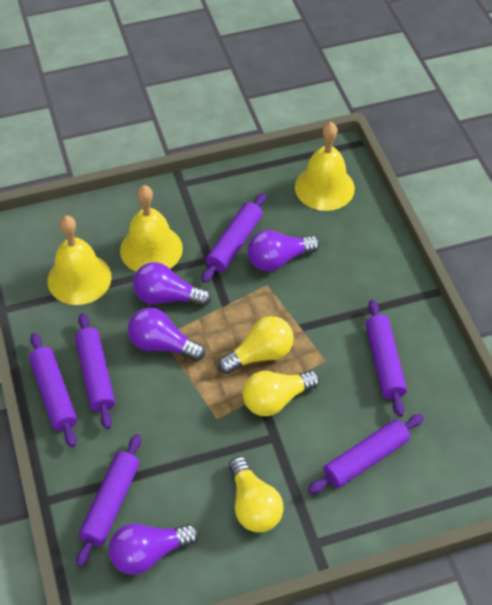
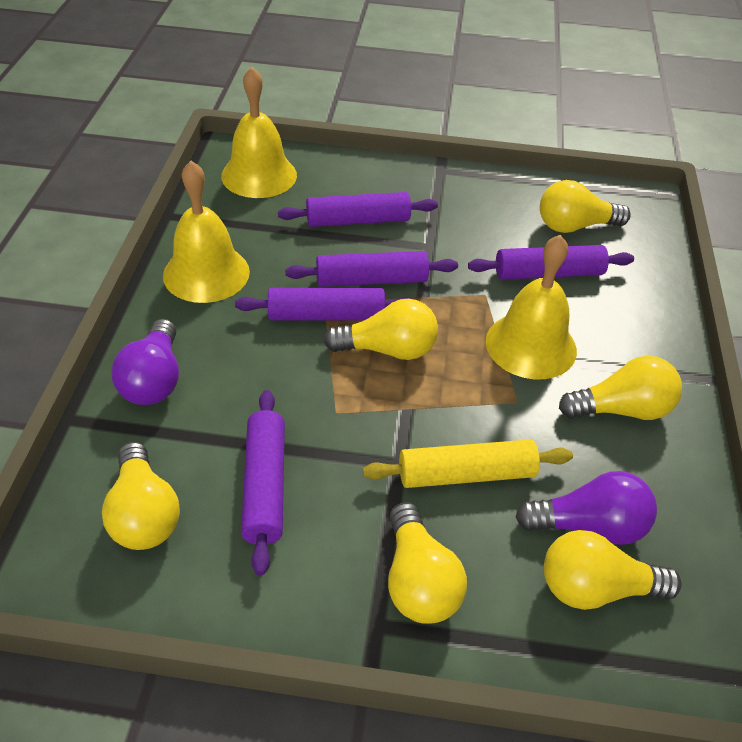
purple light bulb: [109,524,199,575] [128,307,205,361] [133,262,211,306] [248,230,320,272] = 4 -> [111,319,179,405] [515,471,657,545] = 2
purple rolling pin: [29,333,77,447] [75,313,115,429] [76,434,141,567] [202,193,266,283] [308,414,424,494] [365,300,407,417] = 6 -> [235,288,411,321] [241,390,285,576] [278,192,438,227] [285,251,458,287] [468,245,634,280] = 5
yellow light bulb: [218,316,294,374] [229,456,284,532] [242,370,320,416] = 3 -> [102,442,180,550] [324,299,438,360] [388,502,467,624] [540,180,631,233] [544,530,682,610] [559,356,682,420] = 6
yellow rolling pin: none = 0 -> [363,439,573,488] = 1

